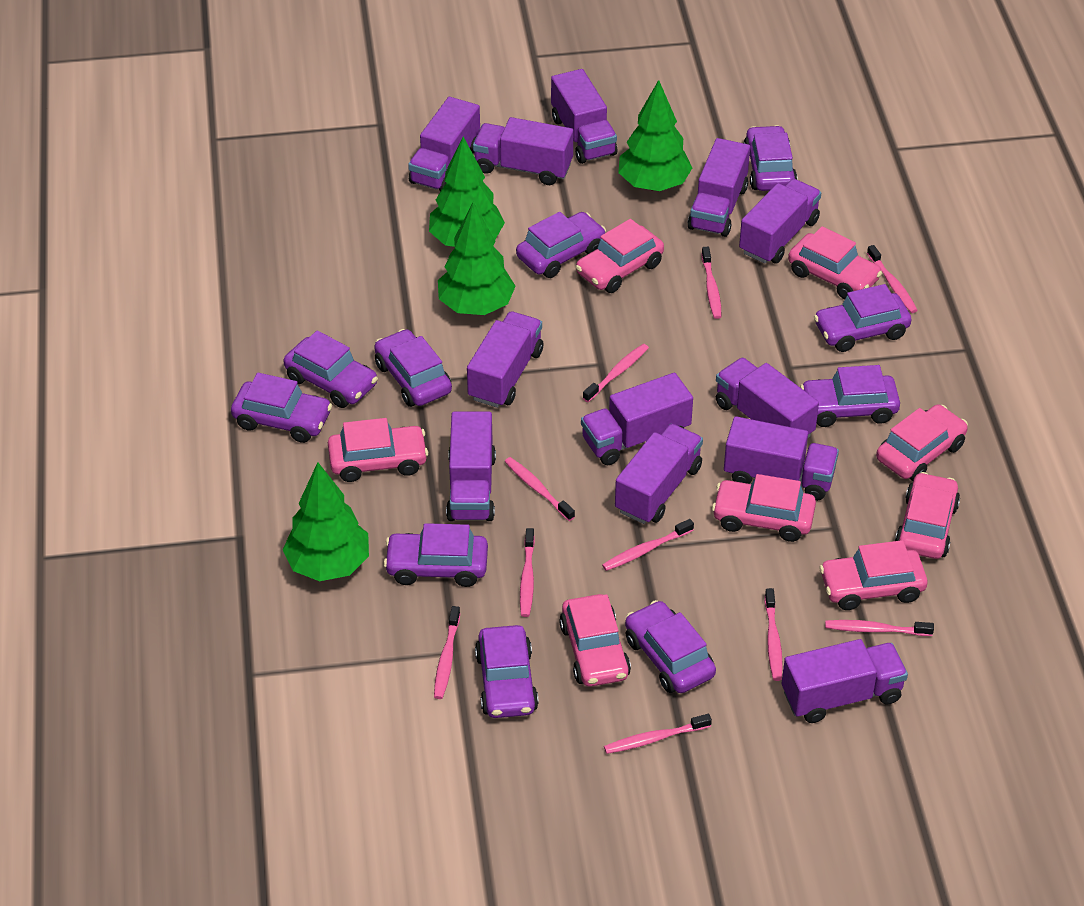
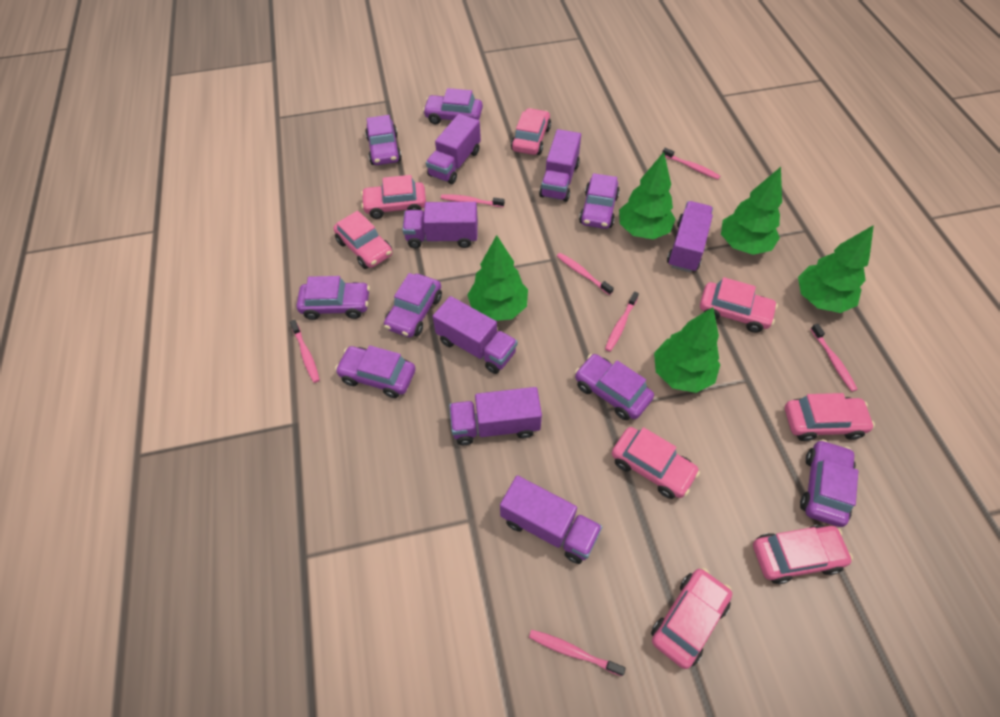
green tree: [283,462,369,581] [429,137,505,247] [438,202,516,315] [618,80,692,191] = 4 -> [467,235,528,321] [619,152,675,239] [654,307,720,393] [721,167,782,255] [798,225,874,313] = 5
pink toothbrush: [434,606,460,699] [505,457,575,521] [520,528,535,617] [583,344,649,402] [602,519,694,571] [604,714,712,754] [701,247,722,319] [765,588,783,681] [825,620,934,636] [867,245,918,313] = 10 -> [290,320,320,383] [441,194,505,207] [529,630,626,676] [557,253,614,295] [605,291,639,352] [662,148,720,179] [810,324,858,392] = 7
purple car: [231,373,332,443] [283,330,378,408] [374,329,452,407] [384,523,488,587] [475,625,539,718] [516,212,606,278] [625,600,716,693] [743,125,797,191] [800,365,900,427] [814,284,912,352] = 10 -> [297,276,370,320] [335,345,416,398] [365,115,402,165] [384,273,442,337] [423,88,483,124] [575,354,654,420] [579,173,620,229] [800,439,858,527] = 8
purple truck: [408,97,480,192] [446,411,496,521] [467,311,543,408] [473,117,573,185] [551,69,617,164] [581,373,693,465] [615,423,703,524] [687,138,750,237] [716,358,819,438] [724,416,839,501] [739,179,821,264] [782,639,908,723] = 12 -> [402,202,478,249] [426,114,481,184] [433,296,518,374] [449,387,542,445] [500,475,602,564] [539,129,581,202] [667,201,713,272] = 7

